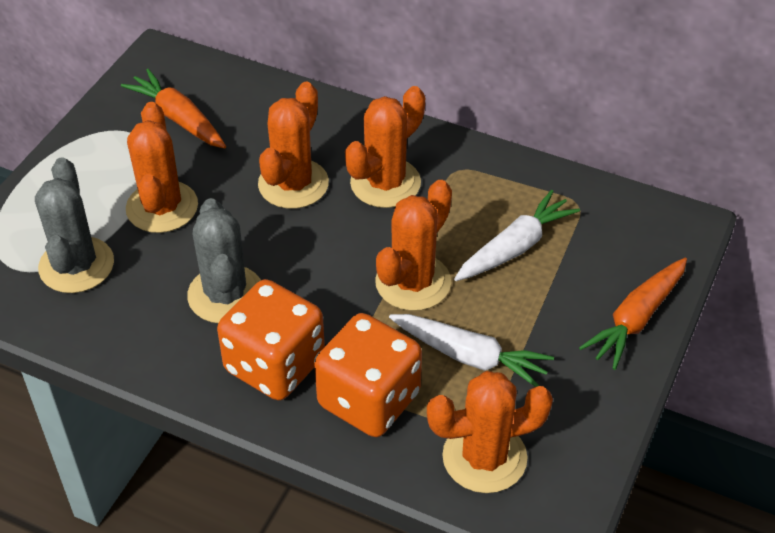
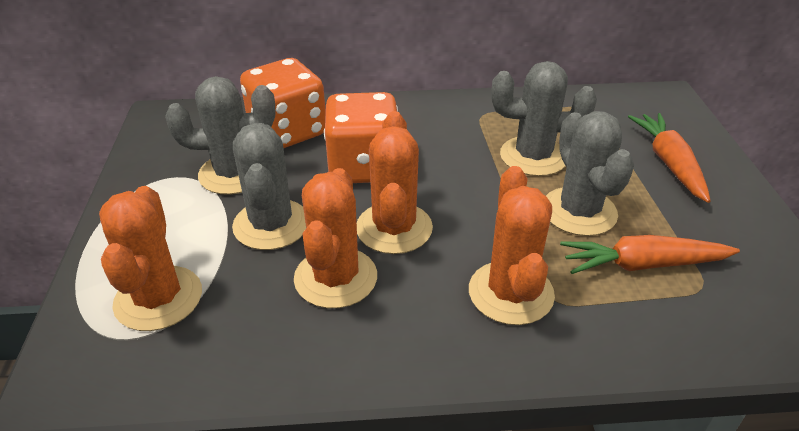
grey cactus: [35,158,114,293] [187,198,261,323] = 2 -> [165,76,275,195] [232,123,306,250] [492,61,597,176] [546,111,634,236] = 4
orange cactus: [126,102,198,233] [258,82,329,209] [345,86,425,208] [375,180,452,311] [427,371,553,493] = 5 -> [99,186,202,331] [294,168,377,308] [357,111,433,254] [469,166,555,325] = 4
white carrot: [389,314,554,387] [454,190,580,281] = 2 -> none = 0

